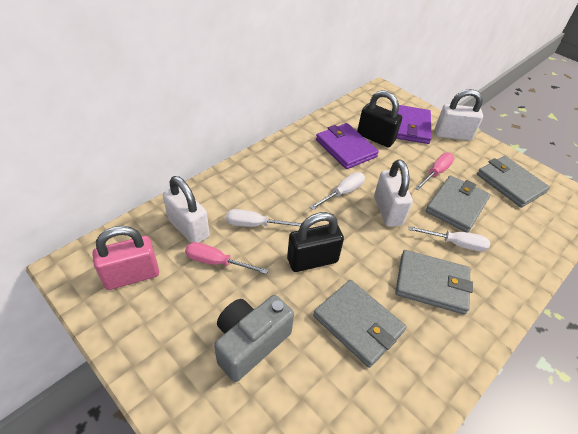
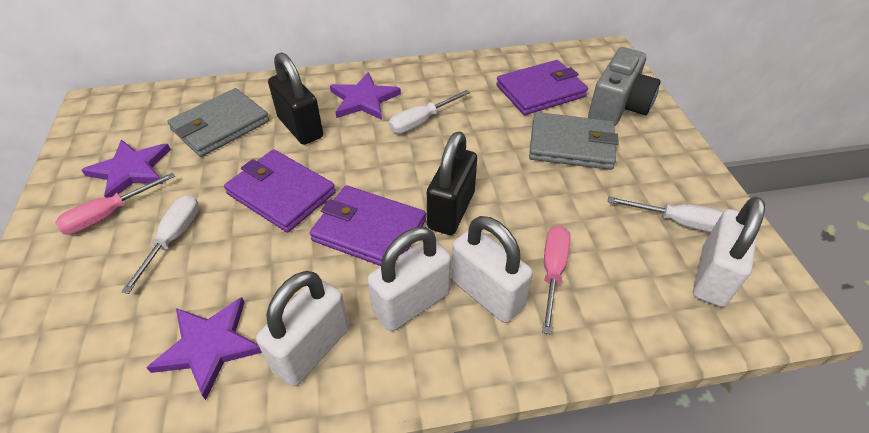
grey wallet: [313,280,407,368] [395,250,473,315] [426,175,491,232] [477,156,550,208] = 4 -> [167,88,269,157] [529,112,619,170] = 2
pink padlock: [92,226,159,290] = 1 -> none = 0
purple star: none = 0 -> [82,140,171,198] [147,297,262,400] [330,72,401,120] = 3
purple wallet: [316,123,379,169] [396,105,432,144] = 2 -> [224,149,336,232] [310,185,426,266] [496,60,588,115] = 3
white padlock: [163,176,210,243] [374,159,413,227] [435,89,483,141] = 3 -> [256,271,349,386] [368,227,451,331] [451,216,533,323] [693,197,765,307] = 4

